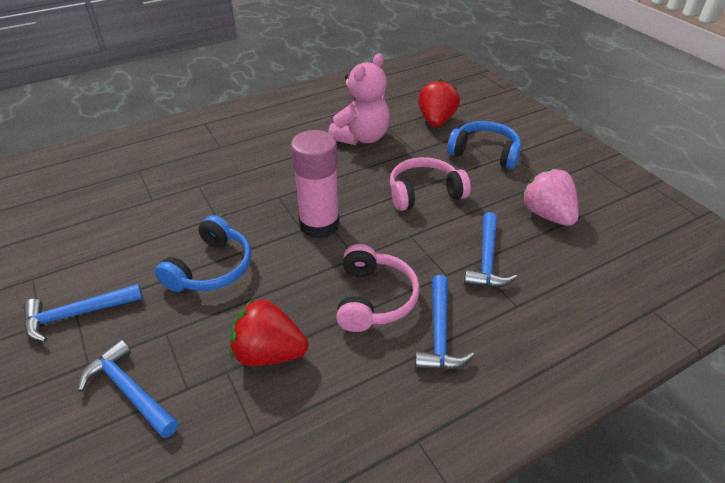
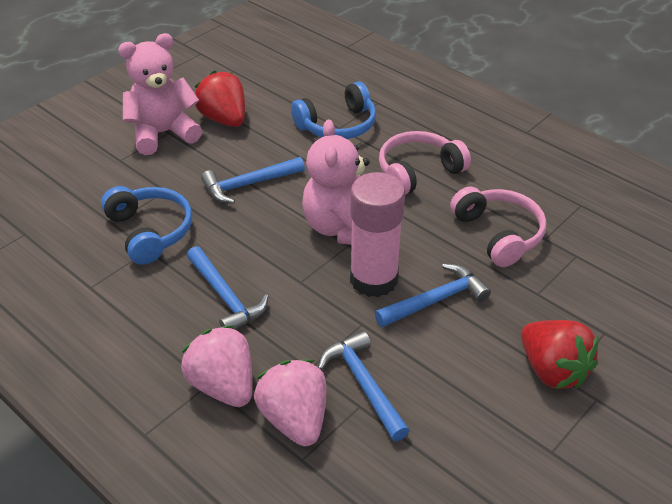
pink strawberry: [521,168,579,226] = 1 -> [181,325,253,407] [254,359,327,446] = 2
pink teddy bear: [328,53,390,145] = 1 -> [118,33,202,155] [302,119,370,245] = 2

